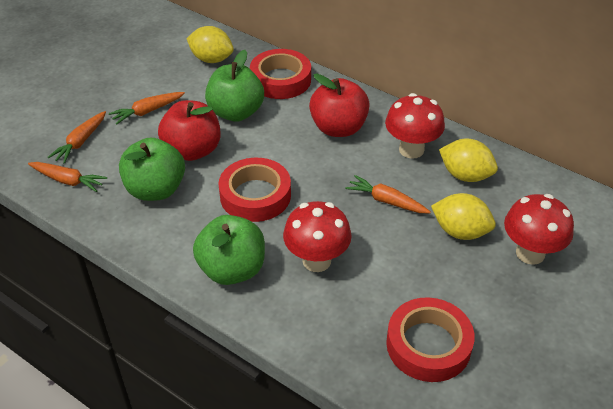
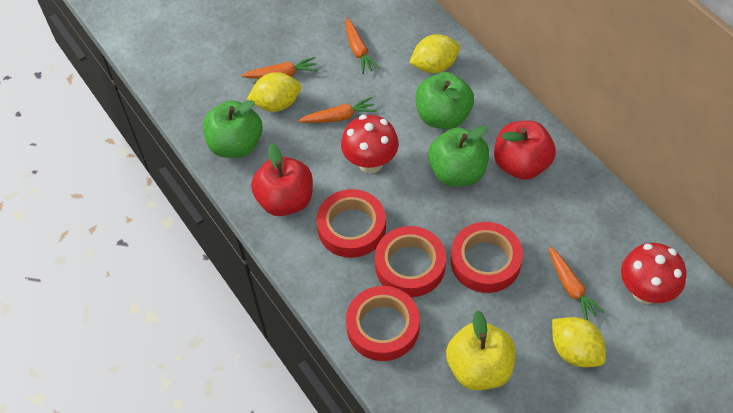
red mushroom: [283,201,352,272] [385,93,445,159] [504,194,574,265] = 3 -> [341,115,399,174] [621,243,686,304] = 2
red tape: [219,158,291,222] [250,49,311,99] [386,297,475,382] = 3 -> [317,189,386,258] [346,286,420,361] [375,226,446,297] [451,222,523,293] = 4
yellow apple: none = 0 -> [446,310,515,390] = 1

